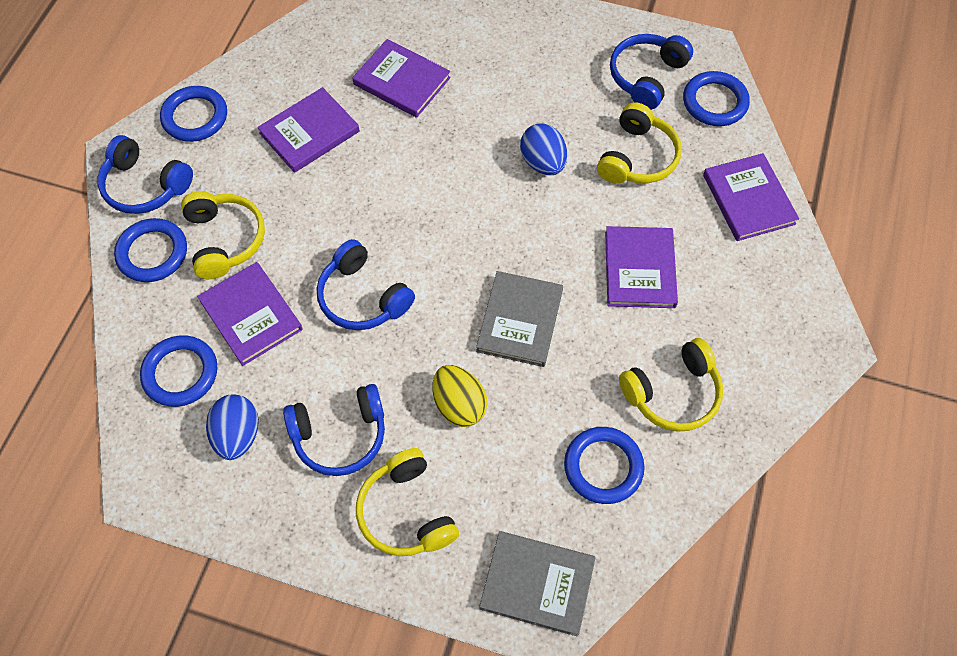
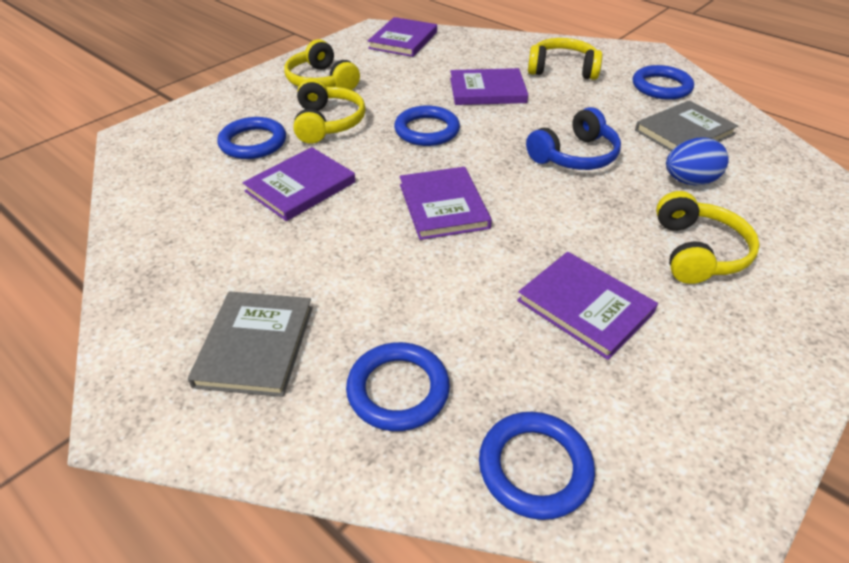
blue egg: [206,395,259,460] [520,123,567,175] = 2 -> [666,137,729,186] = 1
blue headphones: [97,135,193,214] [283,384,385,476] [317,239,415,330] [610,34,693,110] = 4 -> [526,107,621,170] = 1
yellow egg: [433,365,487,427] = 1 -> none = 0

